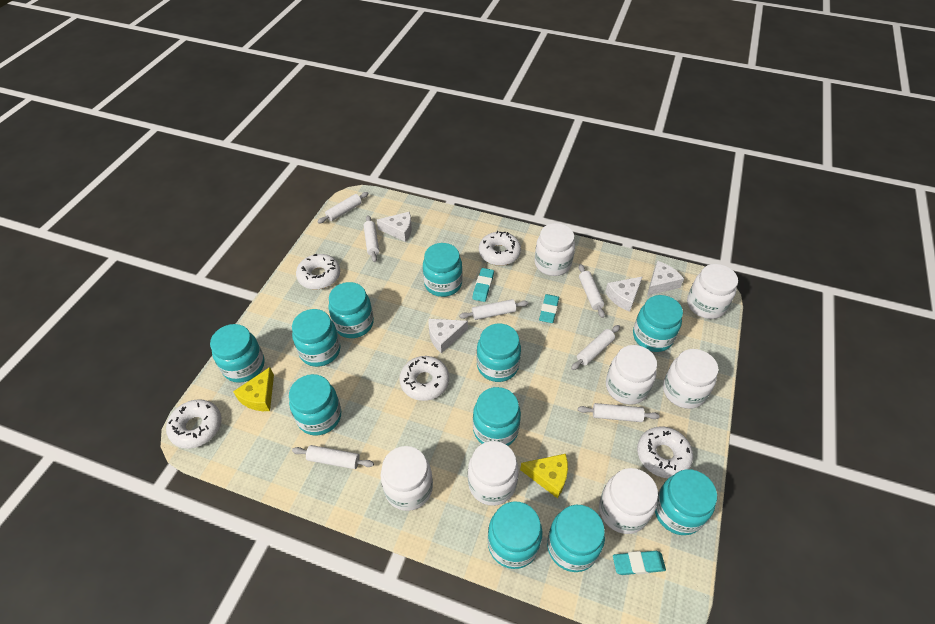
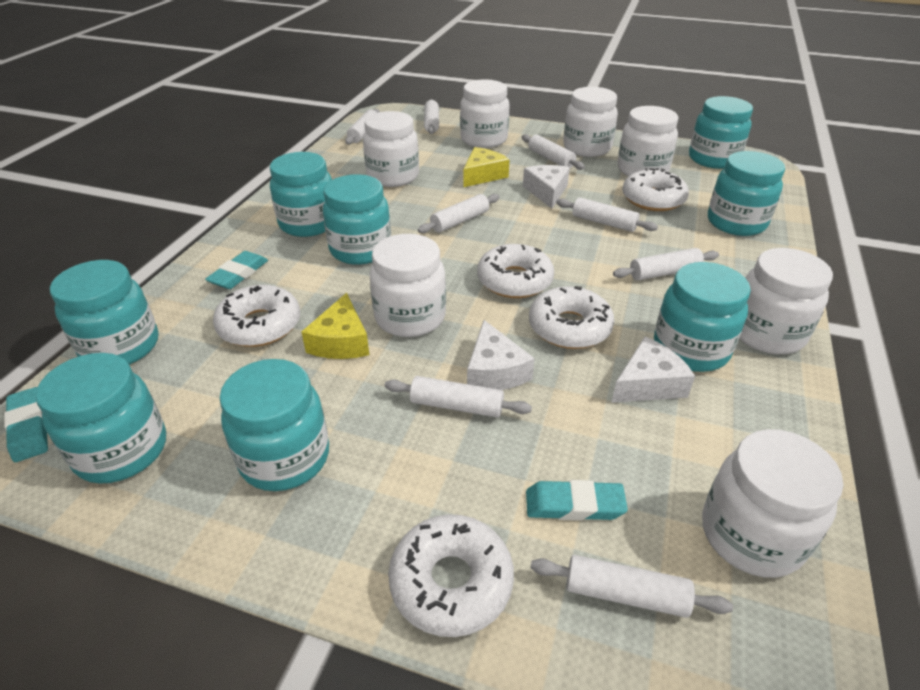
turquoise jar: [210,324,265,383] [289,374,342,436] [292,309,340,367] [328,282,374,338] [423,243,463,297] [473,387,521,446] [477,323,521,382] [487,501,543,569] [547,505,605,572] [633,295,683,352] [655,469,717,535] = 11 -> [35,353,166,484] [50,260,158,365] [219,359,329,491] [270,152,332,237] [323,174,391,265] [654,262,751,372] [689,96,753,169] [708,151,785,236] = 8
white cheese: [377,212,412,242] [429,319,468,354] [605,276,643,312] [647,261,684,296] = 4 -> [467,320,535,390] [523,165,570,209] [611,337,695,403] = 3
white rolling pin: [292,445,374,469] [318,192,369,223] [364,215,379,262] [459,299,528,320] [571,325,620,370] [578,403,660,422] [579,264,605,318] = 7 -> [345,109,380,145] [384,376,532,418] [418,194,499,233] [424,99,439,134] [522,134,585,170] [531,555,733,618] [556,197,658,232] [613,248,719,281] = 8

